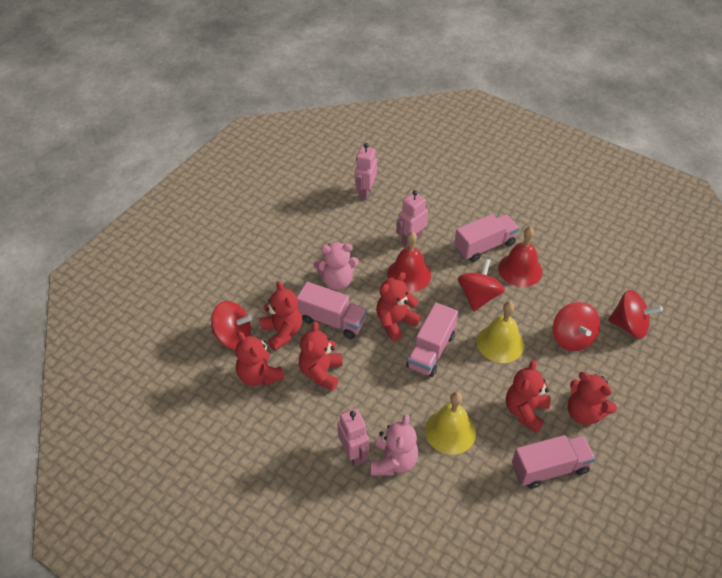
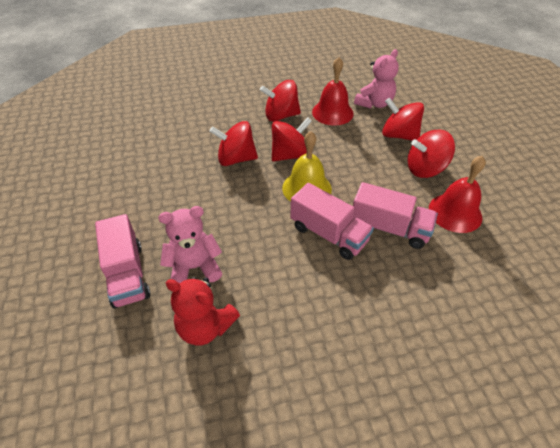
pink robot: [337,409,369,466] [355,143,377,200] [396,190,428,247] = 3 -> none = 0
pink truck: [297,282,367,339] [406,302,458,377] [454,214,519,262] [512,435,596,489] = 4 -> [95,214,150,309] [290,183,374,260] [352,182,438,249] = 3
red spinning top: [211,301,252,349] [458,258,505,311] [553,302,600,351] [608,290,663,339] = 4 -> [209,121,258,166] [260,80,301,122] [272,117,312,161] [382,98,424,141] [407,129,455,178] = 5
red teddy bear: [235,331,285,386] [260,281,302,351] [299,322,343,391] [376,272,421,341] [506,360,551,433] [568,372,617,425] = 6 -> [166,277,240,345] = 1
yellow bell: [425,392,476,455] [477,302,524,363] = 2 -> [282,131,332,202] = 1

